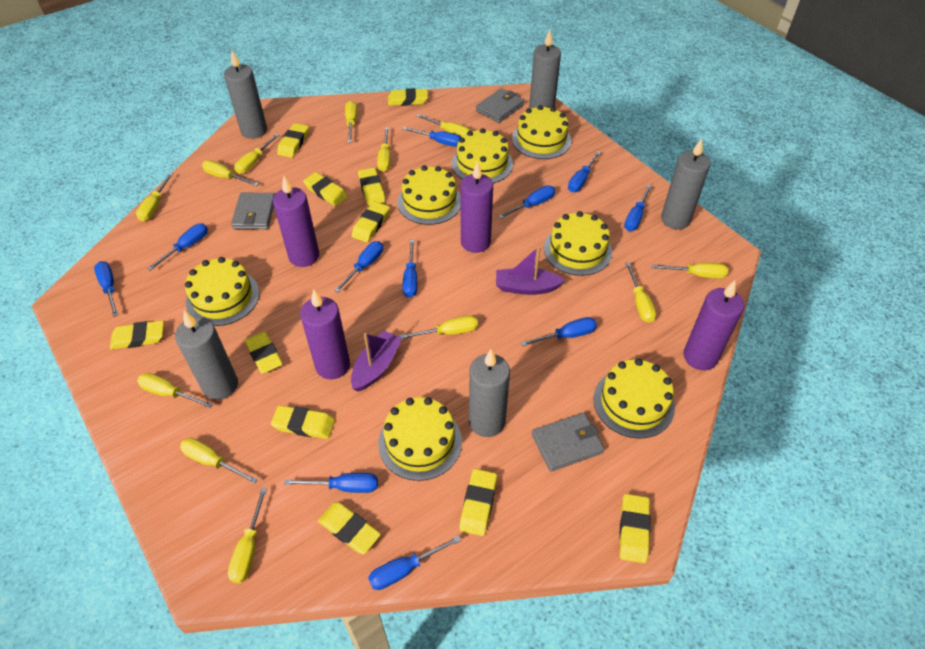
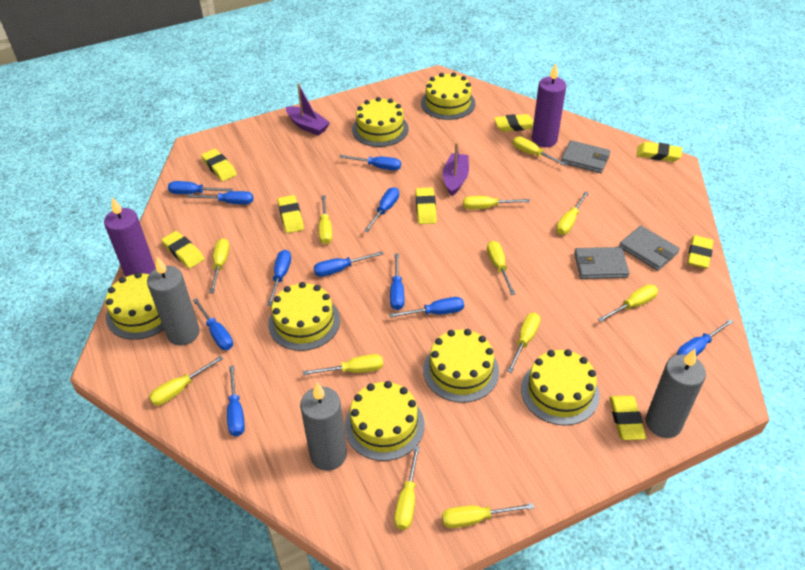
grey candle: [175,311,238,400] [224,51,267,139] [469,349,510,437] [529,30,561,109] [661,138,710,229] = 5 -> [147,257,200,346] [300,383,347,471] [646,349,706,438] = 3
purple candle: [273,176,319,267] [300,290,350,379] [461,161,493,253] [683,280,744,370] = 4 -> [104,197,156,277] [532,63,566,147] = 2
yellow eraser: [110,320,164,350] [245,331,283,374] [271,405,335,439] [277,123,309,158] [303,172,348,206] [318,502,381,554] [352,202,390,242] [358,167,385,206] [388,88,428,106] [459,469,497,536] [619,494,651,563] = 11 -> [161,231,204,268] [201,149,237,181] [278,195,304,233] [415,187,437,224] [494,114,534,132] [609,395,646,440] [637,142,682,162] [687,235,713,269] = 8

